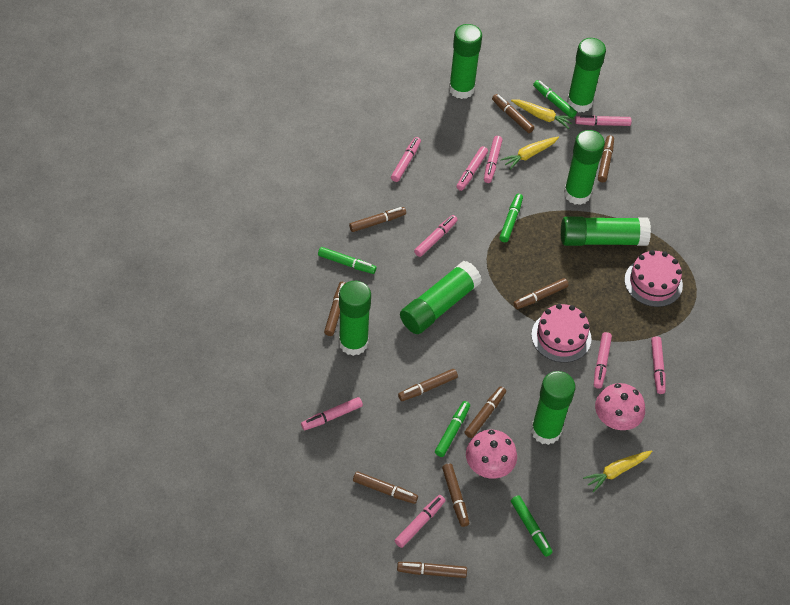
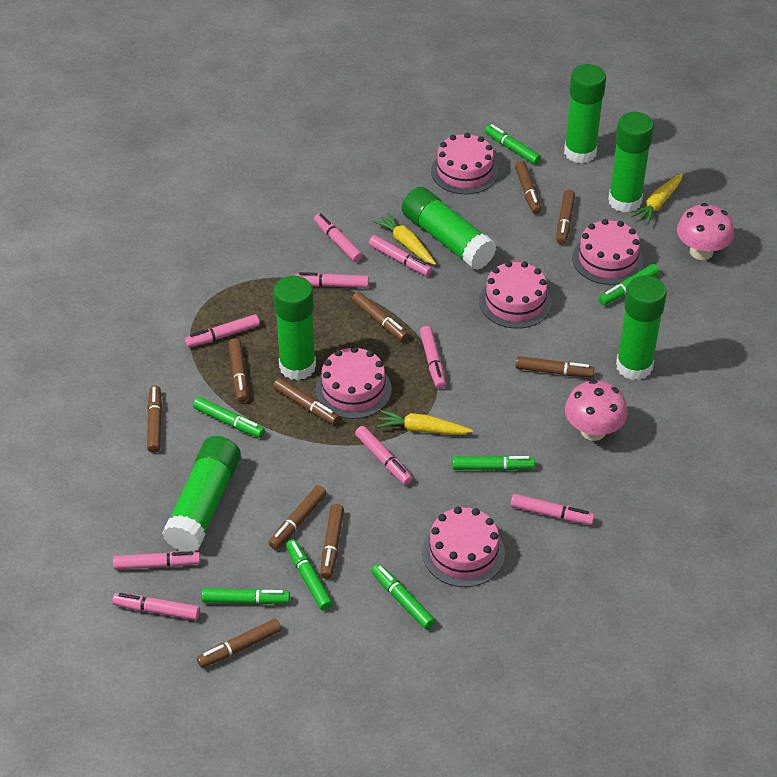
green glue stick: [339,281,371,356] [400,261,482,334] [449,24,482,99] [531,371,576,445] [561,216,651,246] [564,130,605,205] [567,38,606,112] = 7 -> [162,436,241,552] [273,276,316,380] [402,187,497,270] [564,64,606,164] [608,112,654,212] [616,276,667,380] = 6
green marker: [318,247,376,274] [435,401,470,457] [499,194,523,242] [511,495,553,557] [533,80,577,118] = 5 -> [193,397,265,438] [202,588,290,604] [286,539,333,610] [371,564,435,629] [452,455,535,470] [485,124,541,165] [599,264,659,305] = 7
pink cake: [531,304,592,363] [624,250,683,307] = 2 -> [315,346,392,419] [422,507,505,587] [431,133,499,194] [479,261,552,329] [572,219,644,285] = 5

